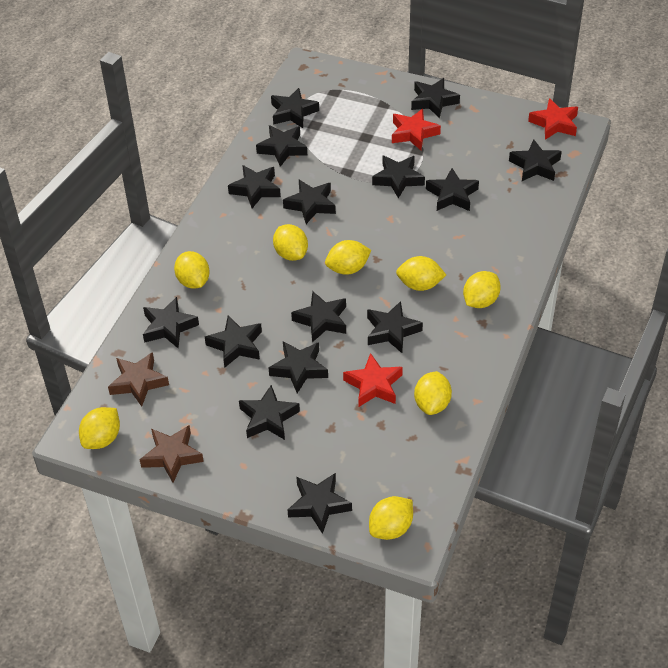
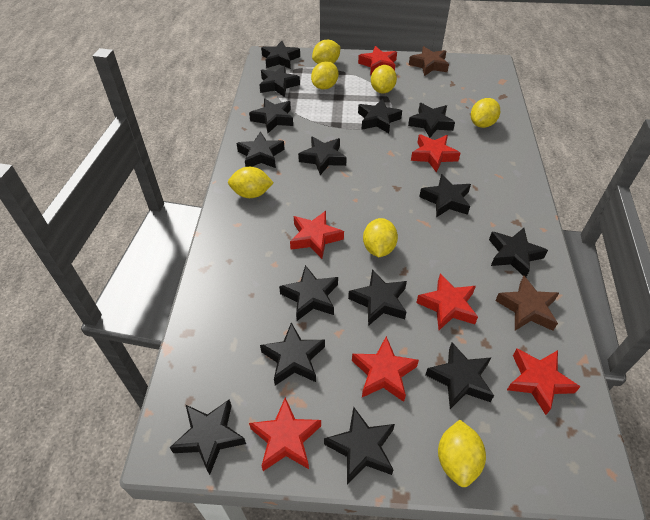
red star: [343,353,403,407] [392,109,441,150] [528,98,578,140] = 3 -> [249,397,321,471] [290,211,344,259] [352,336,419,402] [358,46,397,75] [411,134,460,173] [416,274,478,330] [507,349,580,415] = 7
yellow lemon: [79,407,120,449] [174,251,210,289] [273,224,308,261] [325,240,371,275] [369,496,413,540] [396,256,446,291] [414,371,452,415] [463,271,501,308] = 8 -> [228,167,274,198] [311,61,339,89] [312,40,341,64] [363,218,398,257] [371,65,397,93] [438,420,486,487] [471,98,500,128] = 7

